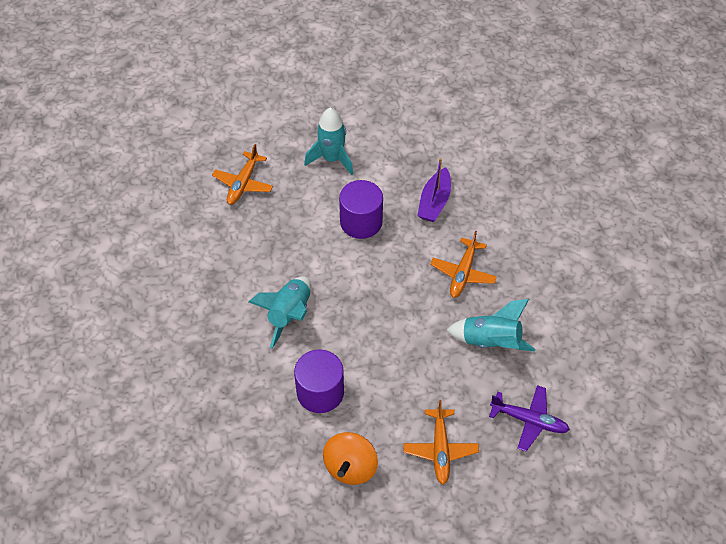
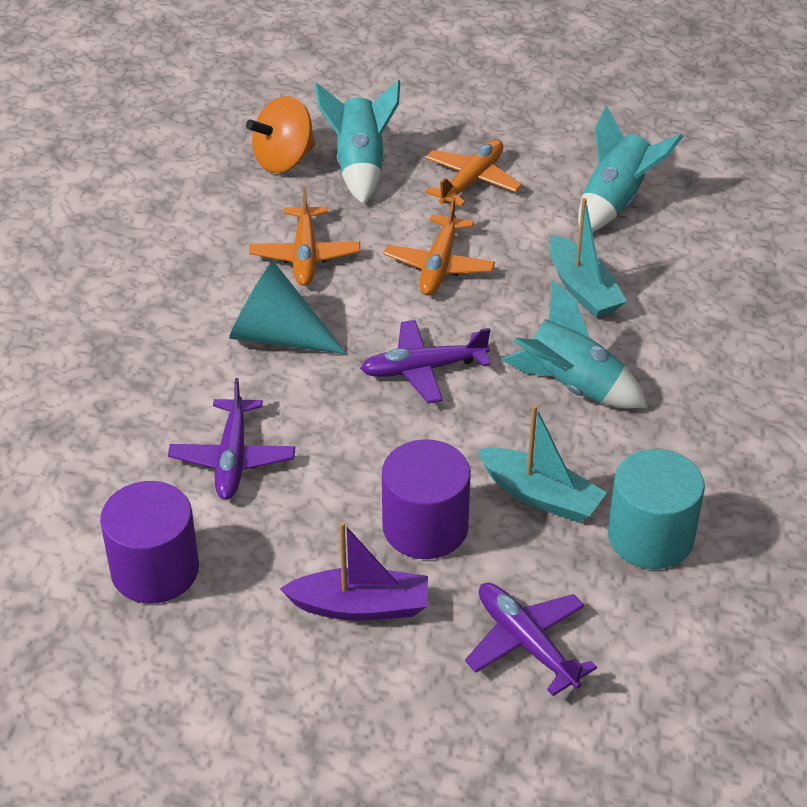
purple plane: [489,385,570,451] = 1 -> [168,378,295,500] [360,320,491,403] [465,583,597,696] = 3
turquoise boat: none = 0 -> [477,405,607,523] [549,198,627,318] = 2
turquoise cone: none = 0 -> [229,261,347,354] = 1
turquoise cylinder: none = 0 -> [608,449,705,569] = 1

